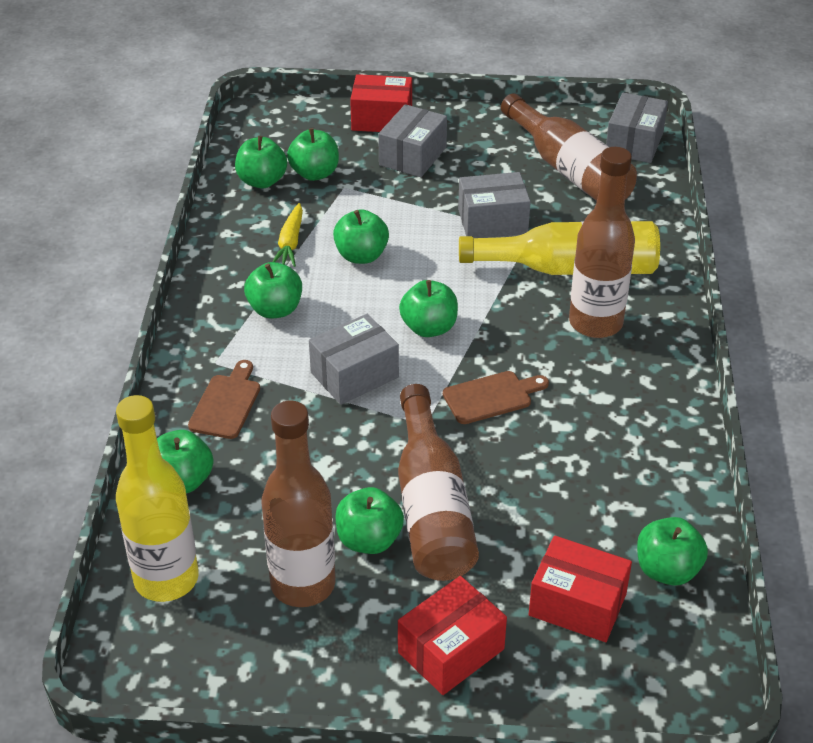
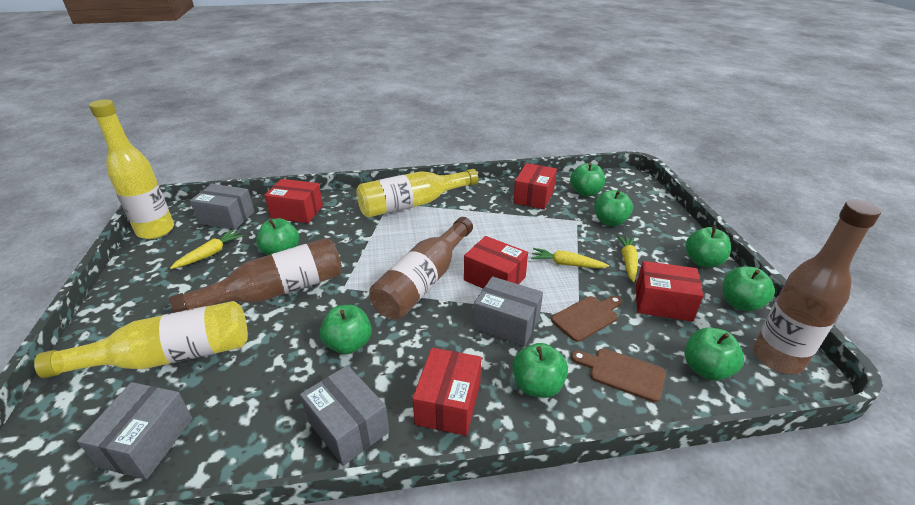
brown bottle: [262,401,336,607] [398,384,479,581] [501,93,637,201] [569,147,635,338] = 4 -> [169,238,342,313] [369,217,473,320] [753,199,881,374] = 3
red box: [350,74,412,132] [398,576,507,695] [529,536,632,642] = 3 -> [264,179,323,223] [412,348,481,436] [464,236,528,288] [513,163,557,209] [636,261,703,322] = 5
yellow bottle: [116,395,199,602] [459,221,660,275] = 2 -> [34,301,248,378] [89,99,174,239] [356,169,478,218] = 3
yellow carrot: [272,203,303,267] = 1 -> [170,230,243,269] [531,248,609,268] [616,235,638,282] = 3

